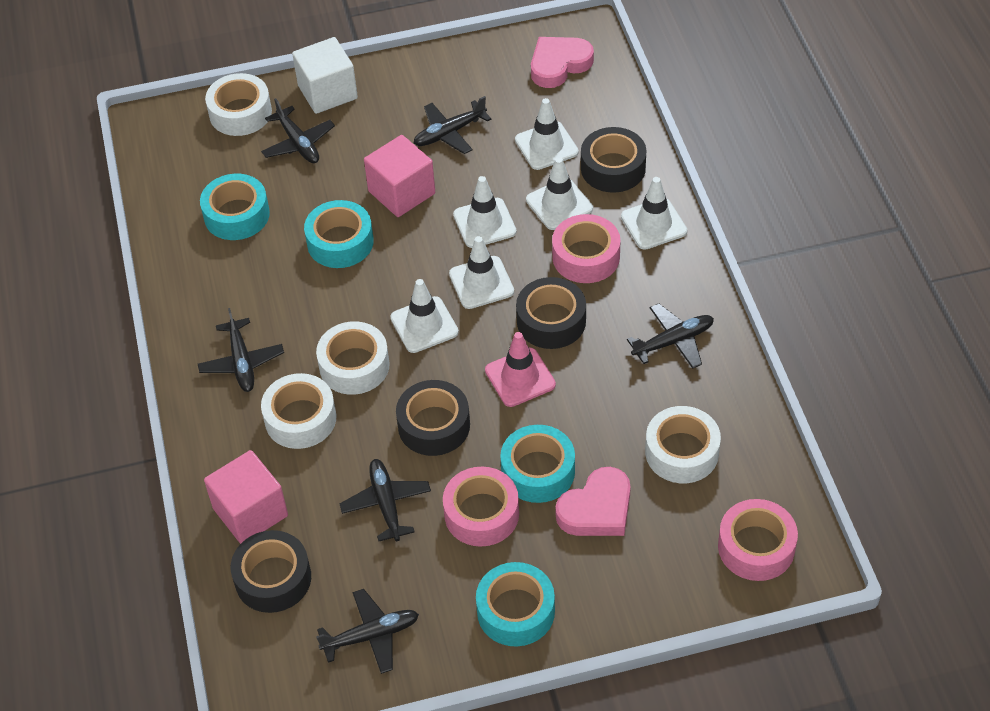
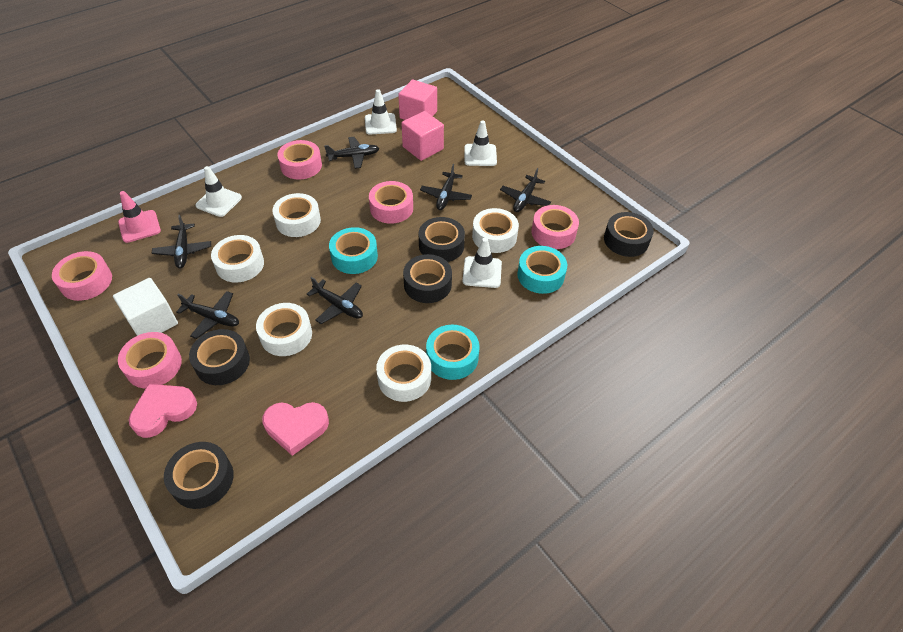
black tape: [231,530,311,613] [396,380,470,456] [516,277,586,349] [581,127,646,193] = 4 -> [164,442,234,509] [189,329,250,385] [403,254,452,303] [419,217,465,262] [604,212,654,257] = 5
pink tape: [443,467,519,547] [552,214,620,283] [718,499,798,581] = 3 -> [52,251,112,301] [118,332,182,388] [277,140,322,180] [369,181,413,224] [531,205,579,249] = 5
turquoise tape: [200,174,270,240] [304,200,374,268] [476,562,555,646] [500,425,575,503] = 4 -> [329,227,378,274] [426,325,479,380] [517,246,567,294] = 3
white tape: [205,73,272,136] [261,373,336,449] [316,321,390,395] [645,406,721,483] = 4 -> [211,235,264,283] [256,303,312,356] [272,193,321,237] [376,345,431,402] [472,208,519,253] = 5
white traffic cone: [390,279,459,353] [449,236,514,309] [453,176,517,248] [515,98,579,170] [526,157,593,230] [621,177,687,250] = 6 -> [195,166,242,217] [365,89,397,135] [463,238,502,288] [464,120,497,166] = 4

